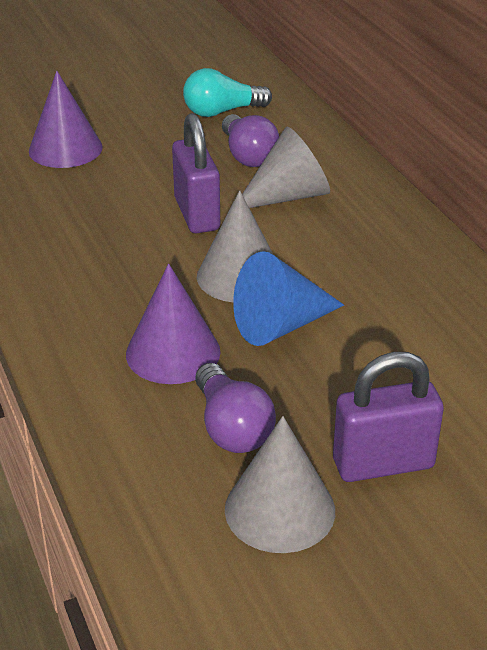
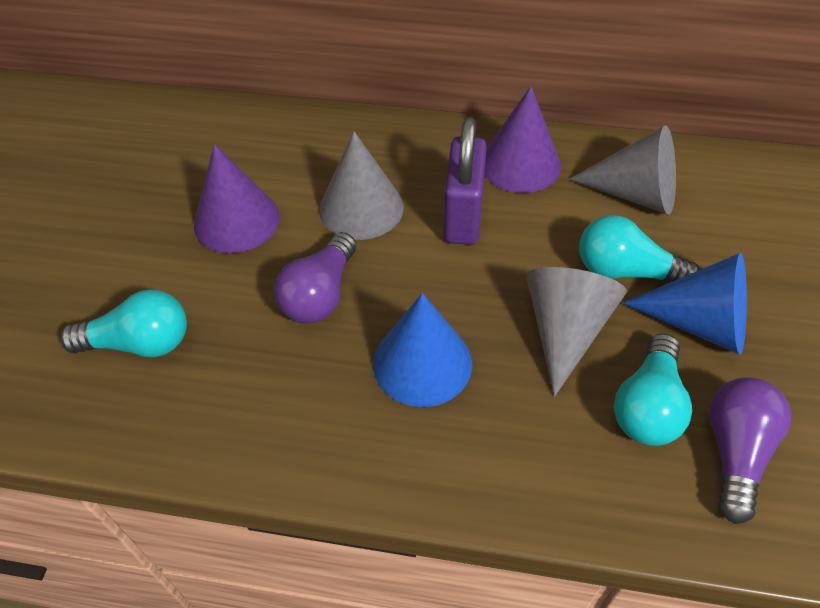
blue cone: [233,251,344,346] = 1 -> [373,293,472,407] [622,253,747,355] = 2
purple padlock: [172,113,220,234] [333,352,444,482] = 2 -> [443,117,487,245] = 1
turquoise light bulb: [183,68,272,117] = 1 -> [60,289,187,357] [579,215,699,283] [614,333,692,446] = 3

